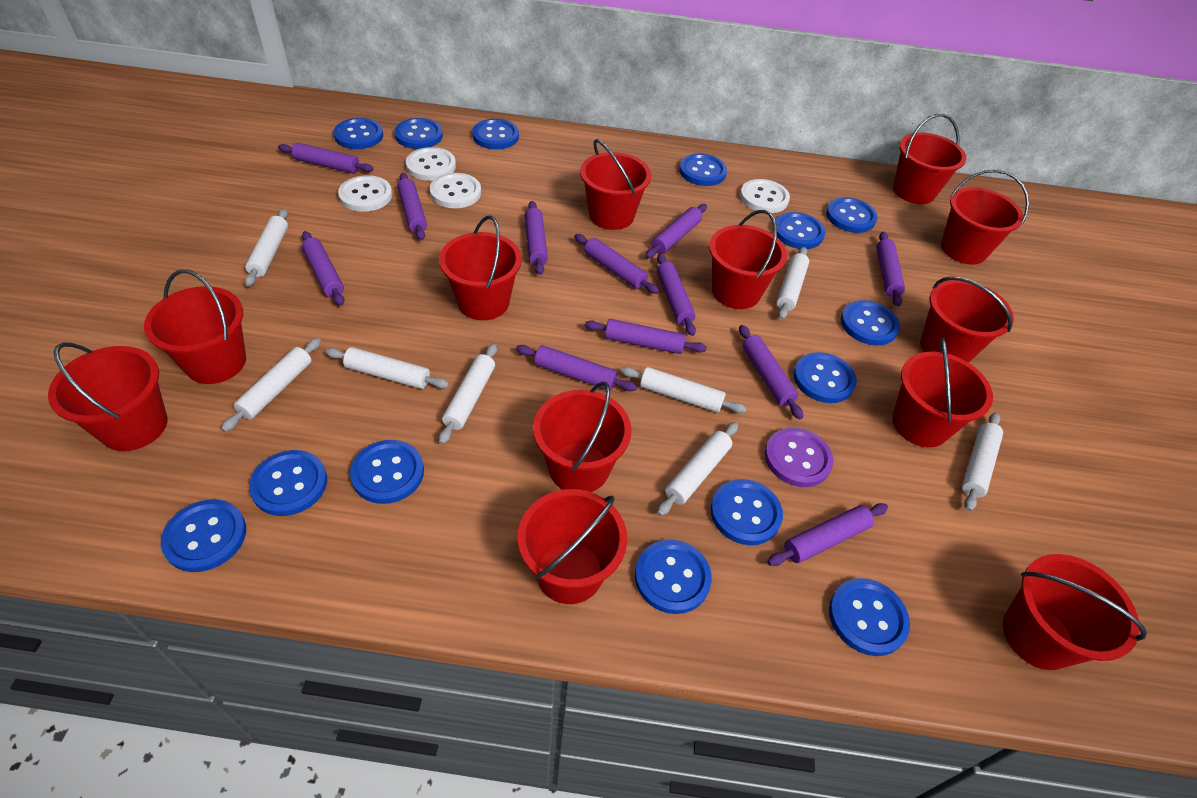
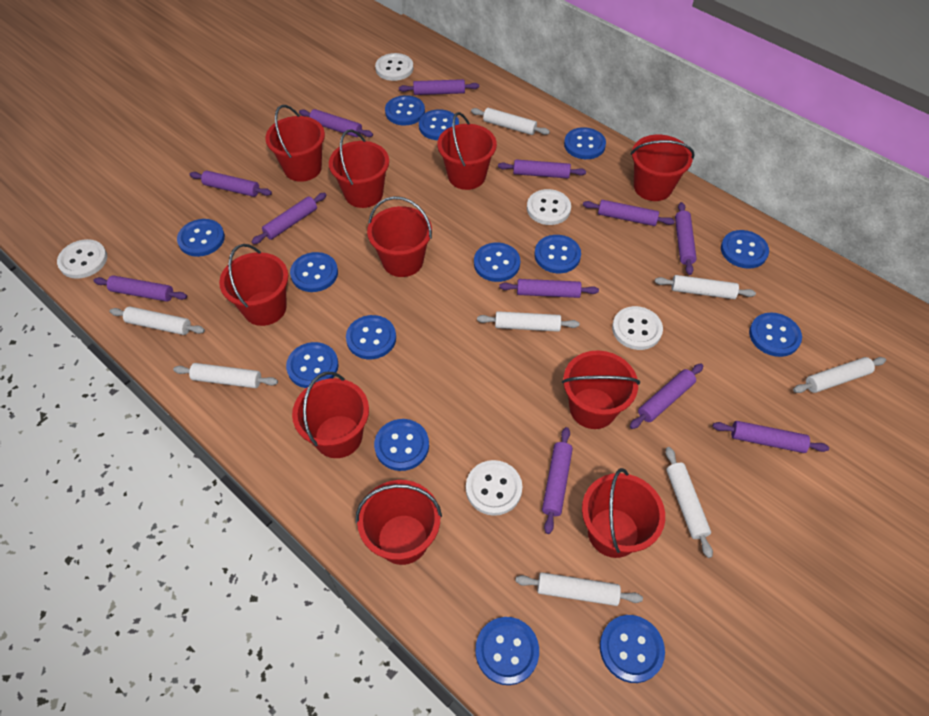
purple button: [765,427,833,487] = 1 -> none = 0
red bucket: [48,342,168,451] [144,269,246,384] [439,215,522,320] [518,489,627,604] [533,382,631,492] [580,139,651,230] [709,210,787,309] [892,338,993,447] [893,114,967,204] [920,276,1014,363] [941,169,1029,265] [1003,554,1147,670] = 12 -> [219,244,288,326] [265,105,325,182] [292,372,369,458] [329,130,389,208] [356,480,442,565] [367,196,432,277] [437,112,497,190] [562,351,640,429] [582,468,665,558] [631,135,695,201] = 10
white button: [338,175,392,212] [406,147,456,181] [430,173,481,208] [740,179,790,213] = 4 -> [57,239,107,279] [375,53,413,81] [466,460,522,516] [527,189,571,225] [612,306,663,350] = 5

